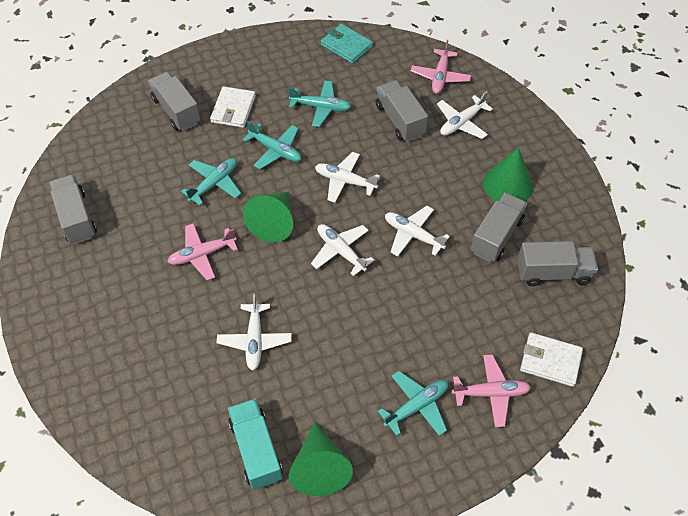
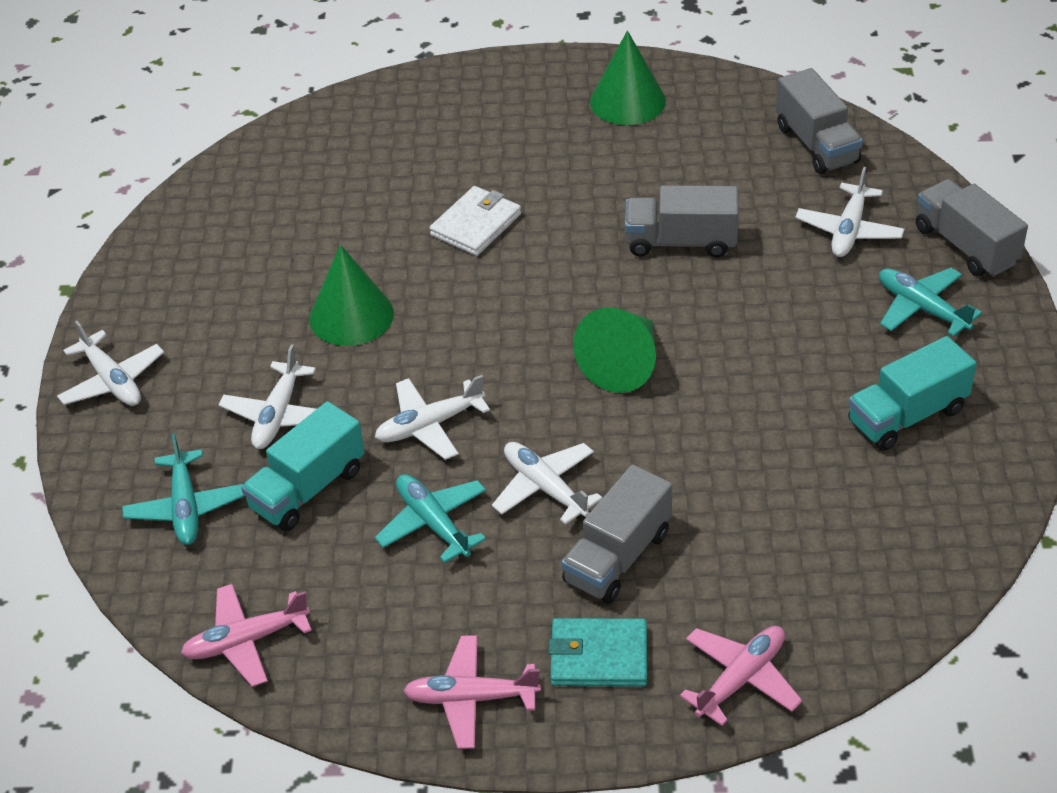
grey truck: [49,174,97,244] [148,72,201,131] [376,80,428,142] [471,193,527,262] [517,241,598,286] = 5 -> [561,464,672,604] [625,185,739,257] [776,68,863,174] [916,179,1028,276] = 4
turquoise plane: [181,158,241,206] [243,121,301,169] [288,81,351,127] [378,371,448,436] = 4 -> [122,433,245,545] [375,474,486,563] [879,268,982,337] = 3
turquoise truck: [228,398,283,490] = 1 -> [241,401,365,531] [848,336,976,451] = 2
white wallet: [210,86,256,128] [520,332,583,387] = 2 -> [430,186,521,256] = 1

